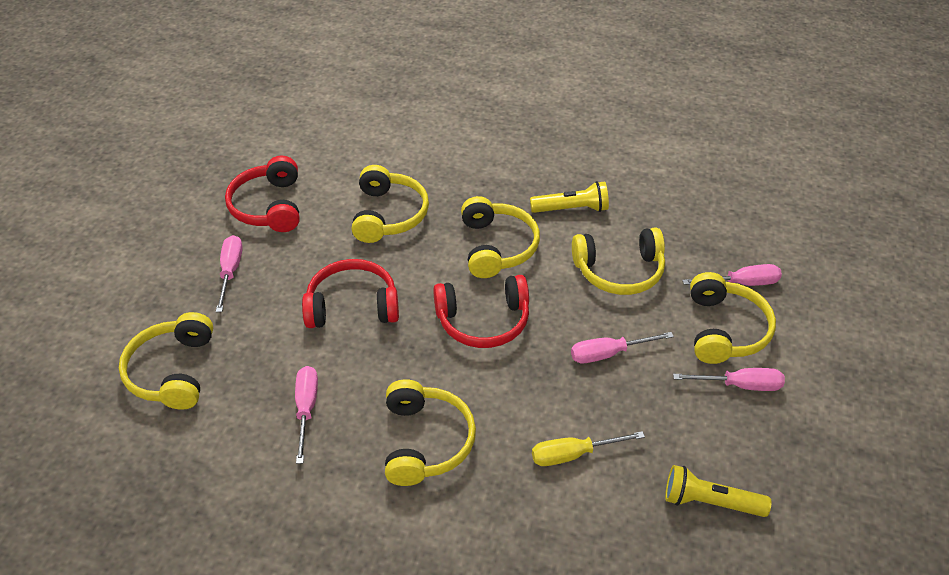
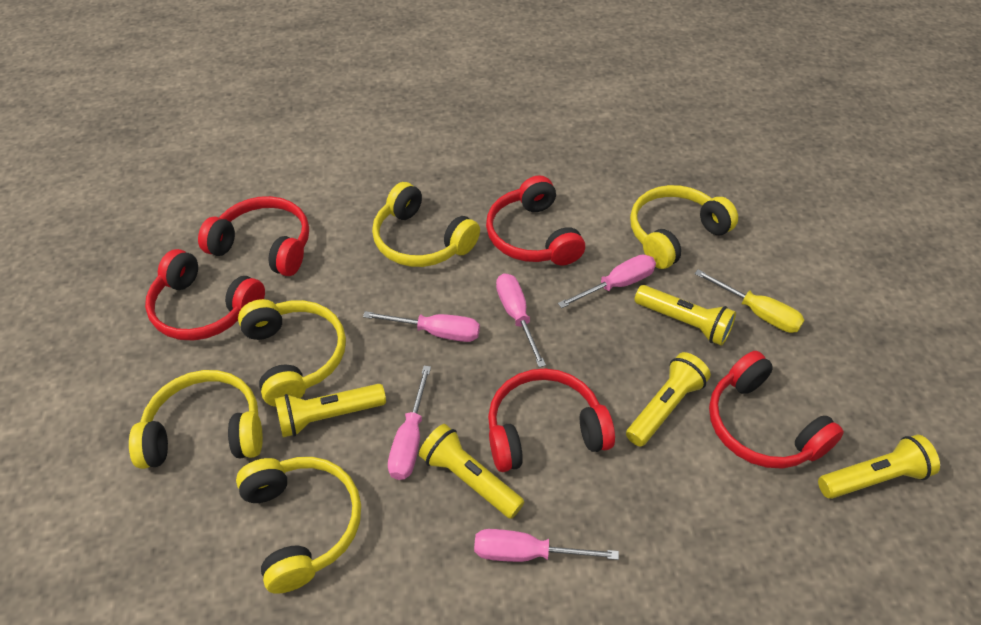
red headphones: [225,156,299,232] [302,259,399,328] [433,275,529,348] = 3 -> [145,249,265,340] [198,196,309,276] [486,175,585,265] [488,368,615,472] [709,351,844,469] = 5
yellow flashlight: [530,181,609,213] [665,465,772,517] = 2 -> [275,384,386,437] [419,424,524,519] [626,352,711,447] [635,285,736,346] [818,435,940,499] = 5
yellow headphones: [119,312,213,410] [352,165,429,243] [385,379,476,486] [461,196,540,278] [572,227,665,295] [690,272,776,364] = 6 -> [129,370,263,469] [236,457,361,594] [238,299,346,407] [372,182,480,267] [630,185,738,269] = 5

